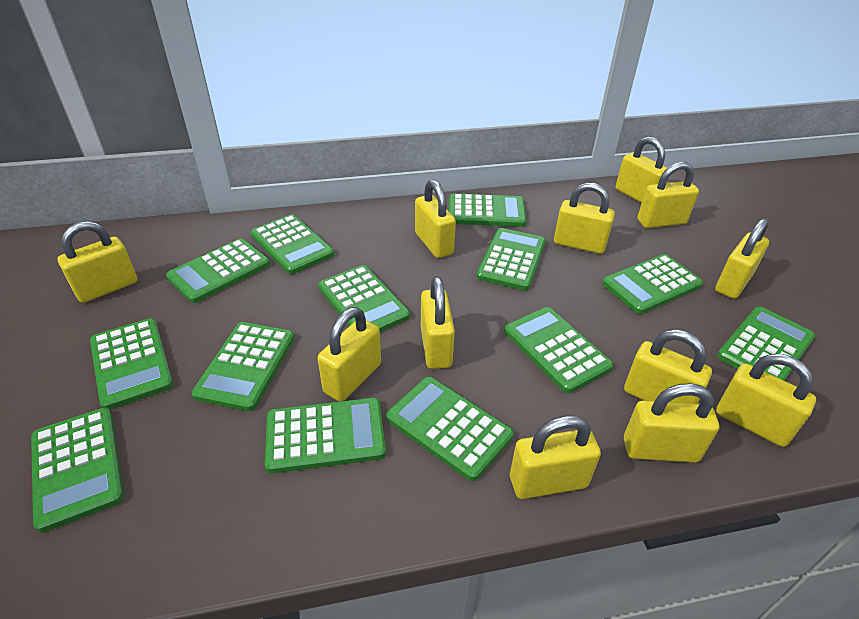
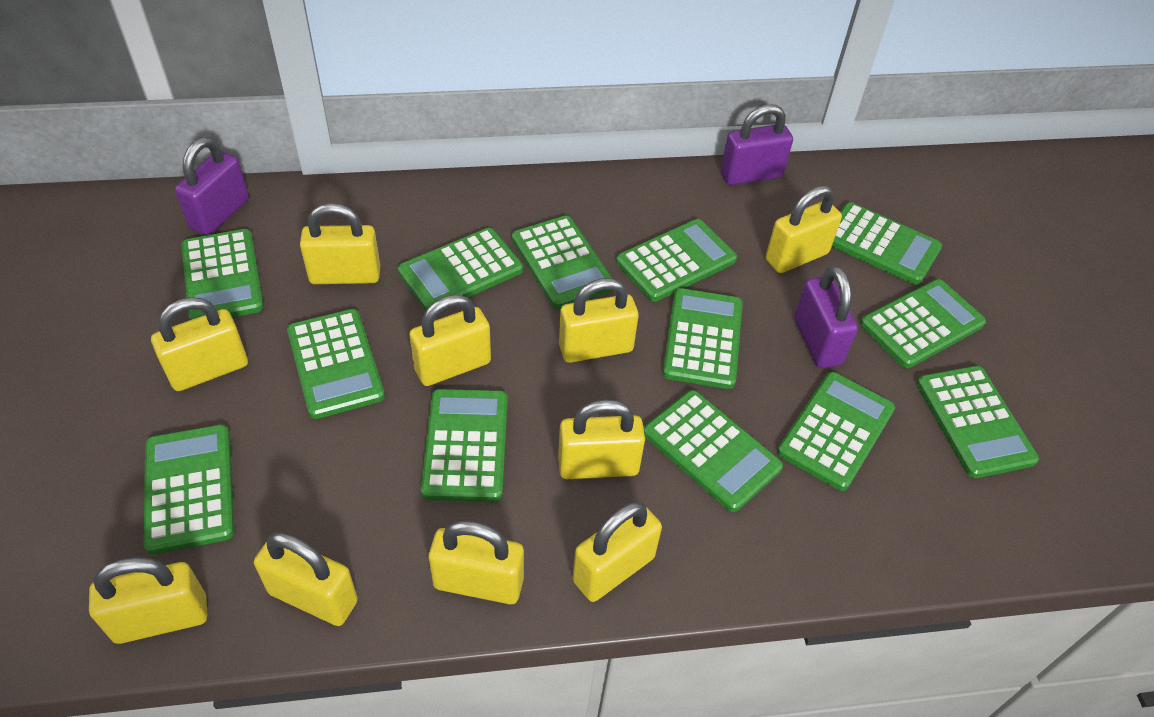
purple padlock: none = 0 -> [175,137,249,235] [721,104,793,185] [794,266,858,368] = 3
yellow padlock: [57,221,137,303] [317,307,381,401] [415,179,456,258] [421,276,455,369] [510,415,601,499] [554,183,615,254] [616,136,668,203] [624,330,712,404] [624,383,719,463] [637,162,699,228] [715,218,769,299] [716,354,816,447] = 12 -> [89,557,207,644] [151,297,248,391] [254,532,358,626] [300,203,380,284] [409,294,491,386] [429,521,524,604] [558,399,645,479] [559,278,639,363] [573,502,662,602] [765,186,842,273] = 10

